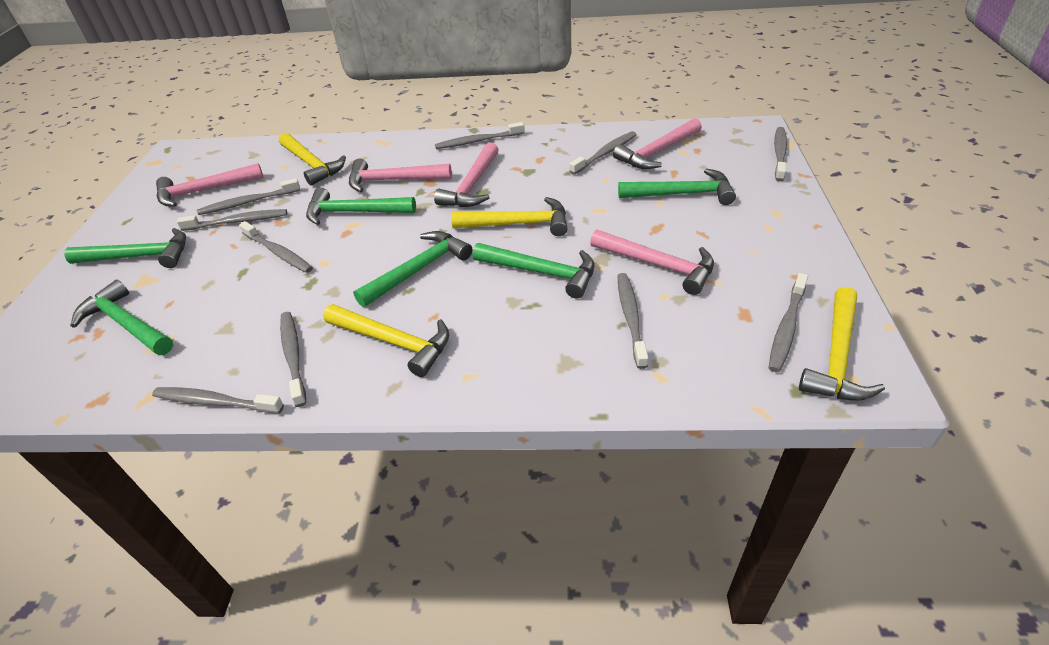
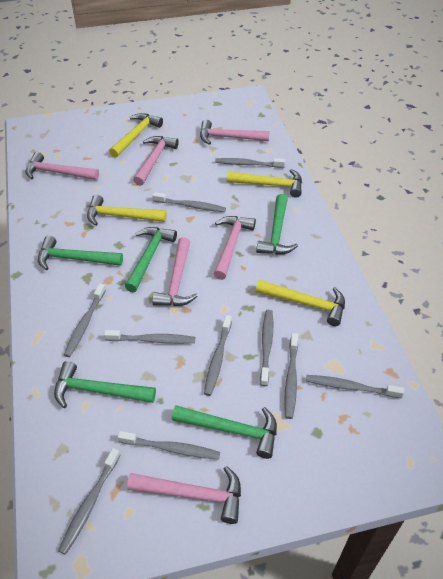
green hammer: [64,228,186,268] [71,280,173,355] [306,188,416,225] [353,231,472,307] [473,243,595,299] [618,168,736,205] = 6 -> [38,236,123,270] [54,361,156,408] [125,227,177,292] [172,405,277,459] [256,194,298,255] = 5
pink hammer: [156,163,264,207] [349,159,452,192] [434,142,499,207] [590,230,714,295] [613,118,702,169] = 5 -> [25,152,99,180] [127,466,241,524] [133,136,179,186] [152,237,198,306] [200,120,269,145] [214,216,256,280] = 6

